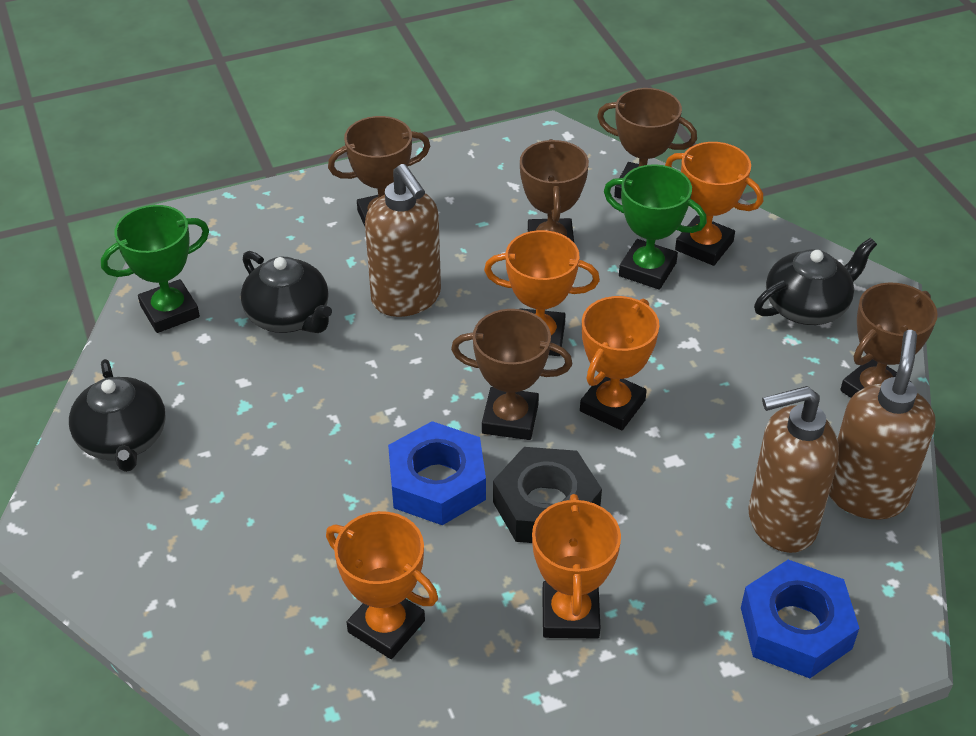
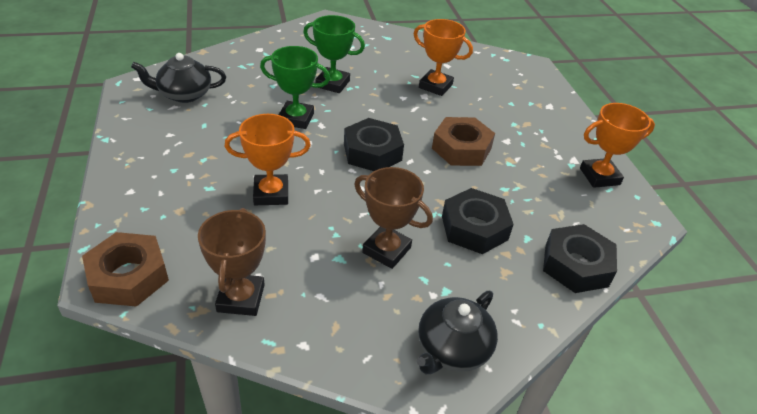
black nut: [493,447,602,543] = 1 -> [344,118,404,171] [442,188,514,254] [543,224,617,293] = 3
black teapot: [69,359,166,472] [241,251,332,333] [754,238,877,325] = 3 -> [131,53,226,103] [417,291,498,374] = 2
blue nut: [388,421,486,525] [741,560,859,678] = 2 -> none = 0
brown nut: none = 0 -> [82,232,169,307] [432,117,495,166] = 2
brown soap dispenser: [365,164,441,317] [748,386,839,553] [829,330,935,519] = 3 -> none = 0
brown trophy: [328,116,430,226] [451,309,572,440] [520,139,589,242] [597,88,697,199] [840,283,938,398] = 5 -> [198,208,266,316] [354,167,433,269] = 2
orange trophy: [326,511,438,659] [484,230,600,356] [532,494,621,639] [580,296,659,430] [665,142,763,266] = 5 -> [224,114,311,205] [414,19,473,96] [580,103,655,188] = 3

